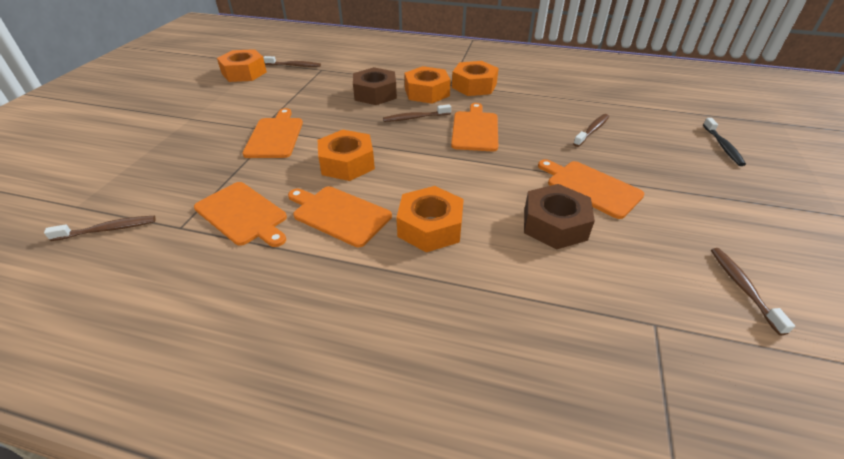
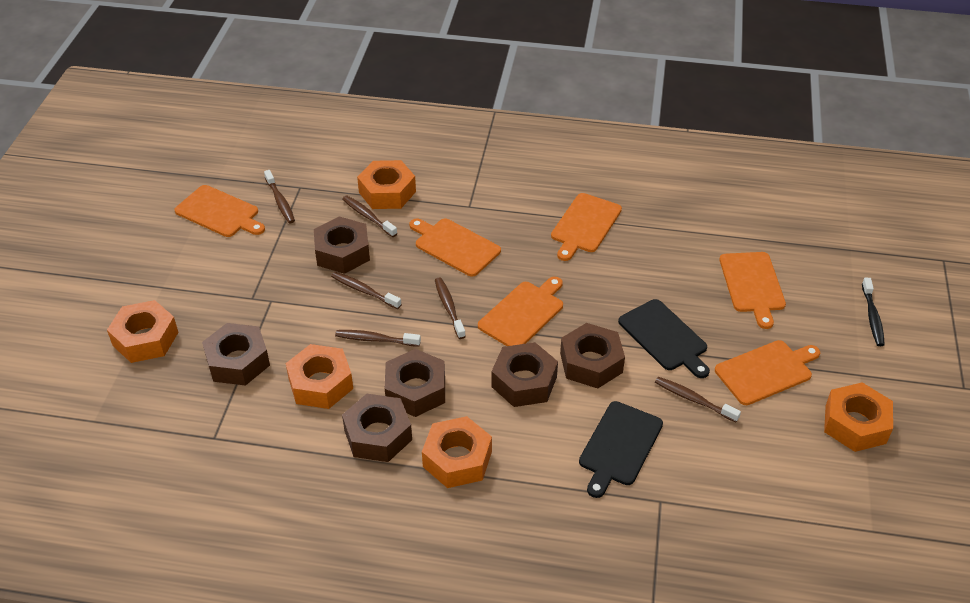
black cutting board: none = 0 -> [579,401,663,498] [618,299,710,378] = 2
brown nut: [353,67,397,105] [524,184,595,250] = 2 -> [202,323,270,386] [314,216,370,274] [342,394,412,462] [385,349,445,417] [491,342,558,407] [560,323,625,388] = 6
brown toothbrush: [44,216,156,241] [263,56,321,67] [383,104,451,122] [573,114,609,147] [711,248,795,335] = 5 -> [264,170,295,223] [331,272,402,309] [335,330,421,347] [342,195,397,237] [435,277,466,339] [655,377,741,422] = 6
orange cutting board: [194,182,287,247] [242,108,303,158] [288,186,392,247] [451,103,498,151] [538,159,645,219] = 5 -> [174,185,265,237] [409,218,501,277] [478,277,563,346] [551,193,622,261] [715,340,820,405] [719,252,786,329] = 6

